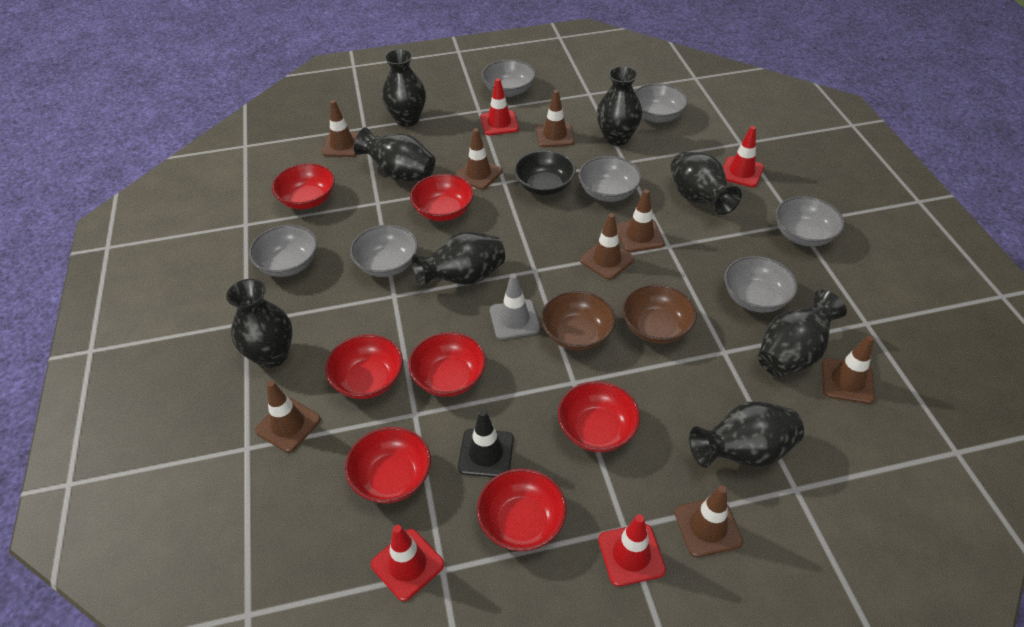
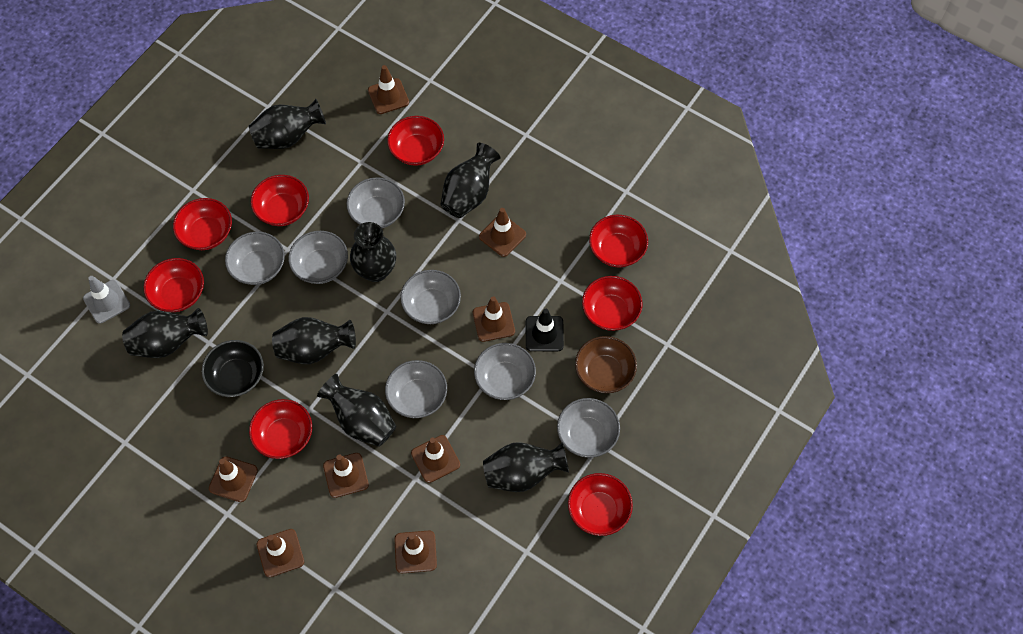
black vase: [226,279,292,368] [354,127,435,181] [382,49,426,127] [412,232,505,288] [597,66,642,146] [670,152,742,215] [689,401,804,468] [758,290,847,378] = 8 -> [122,308,208,358] [249,99,326,149] [272,317,356,364] [317,374,396,447] [350,222,396,282] [440,143,501,218] [483,442,569,492] = 7
brown bowl: [541,291,615,351] [622,284,697,344] = 2 -> [575,336,637,393] = 1
red bowl: [272,163,335,209] [325,334,403,399] [345,427,431,503] [409,332,486,397] [410,174,474,221] [477,468,567,551] [558,381,640,452] = 7 -> [144,258,204,312] [173,198,232,250] [249,399,312,459] [251,175,309,226] [387,116,444,166] [568,473,633,536] [582,276,643,331] [589,215,648,267] = 8
red traffic cone: [371,525,444,601] [480,78,519,135] [598,514,666,587] [723,126,764,187] = 4 -> none = 0

